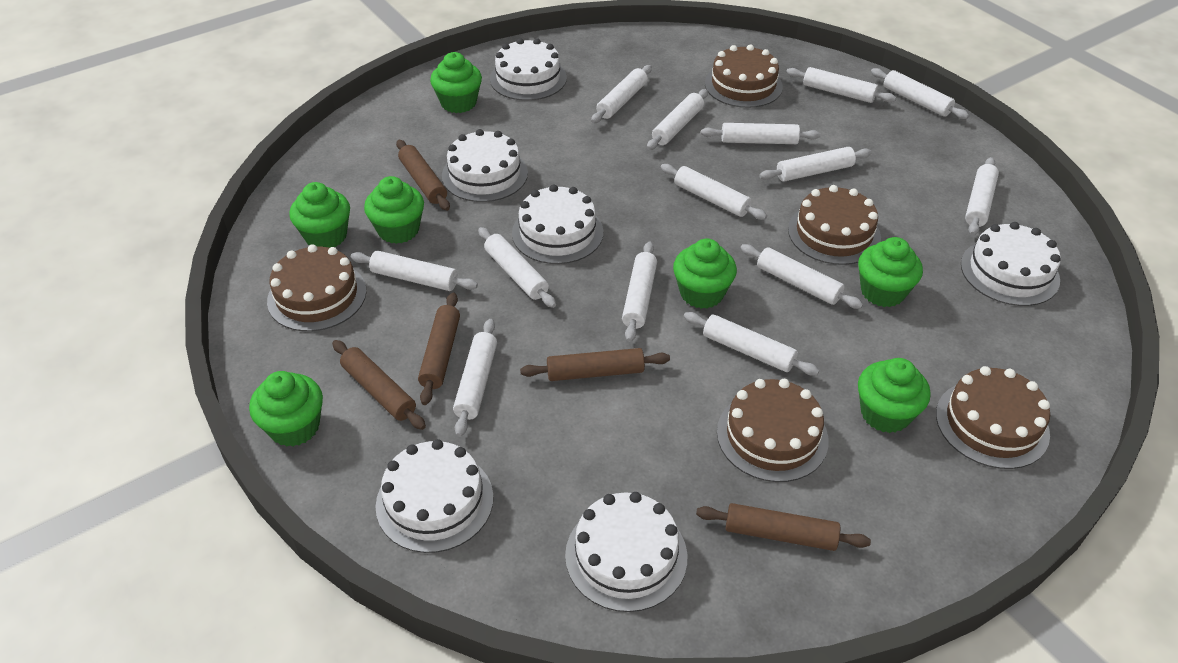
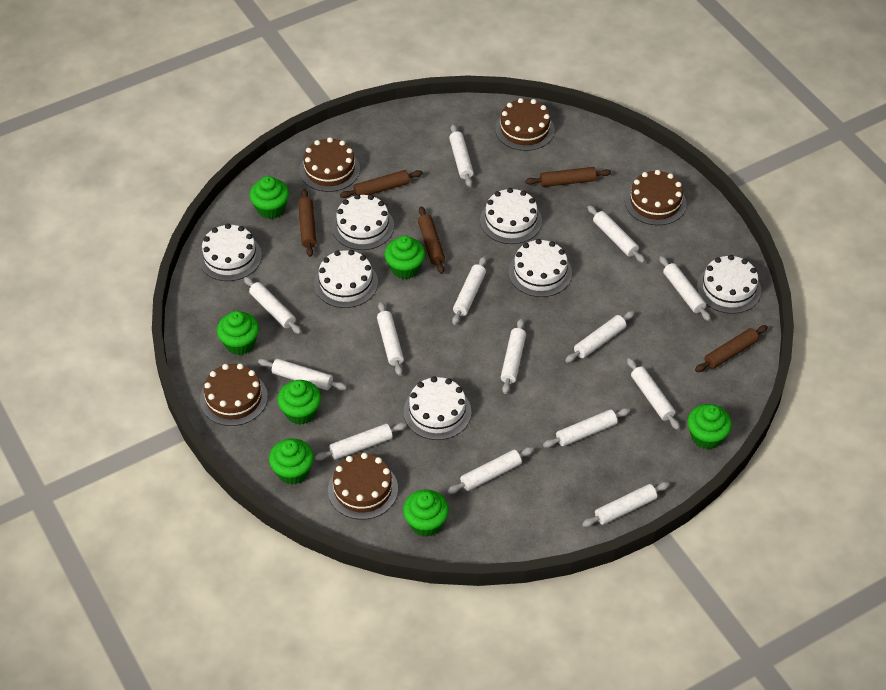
white cake: [376,439,493,553] [442,129,528,202] [490,38,567,101] [512,184,603,264] [565,492,687,612] [961,222,1061,306] = 6 -> [198,224,262,281] [314,250,378,308] [332,194,394,250] [404,376,471,440] [480,188,542,244] [508,239,572,297] [697,255,761,314] = 7

